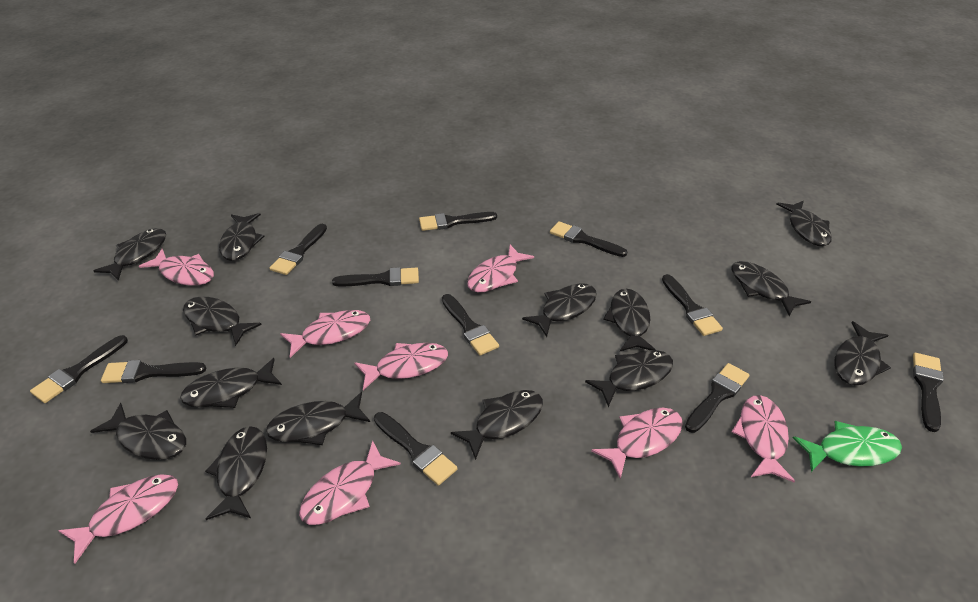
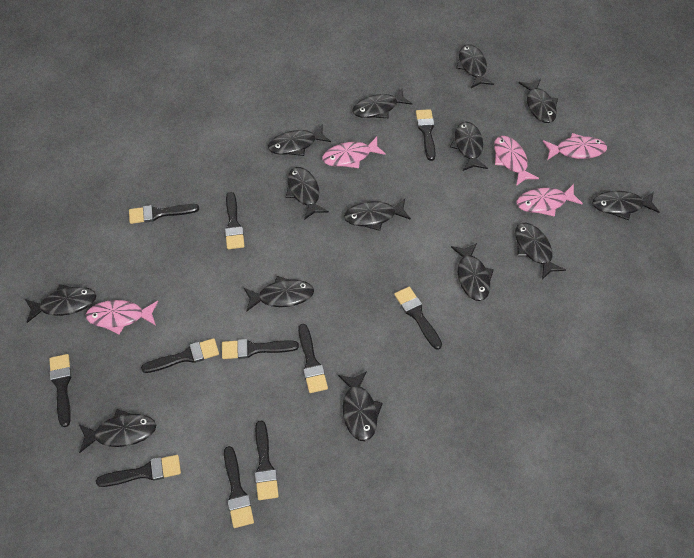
green fish: [793,421,902,472] = 1 -> none = 0
pink fish: [58,474,178,564] [139,249,214,286] [280,310,370,358] [299,440,401,525] [354,343,448,390] [467,245,534,292] [591,408,683,479] [732,395,795,483] = 8 -> [86,300,158,334] [322,137,386,168] [494,136,539,186] [517,184,583,217] [543,133,607,159] = 5

